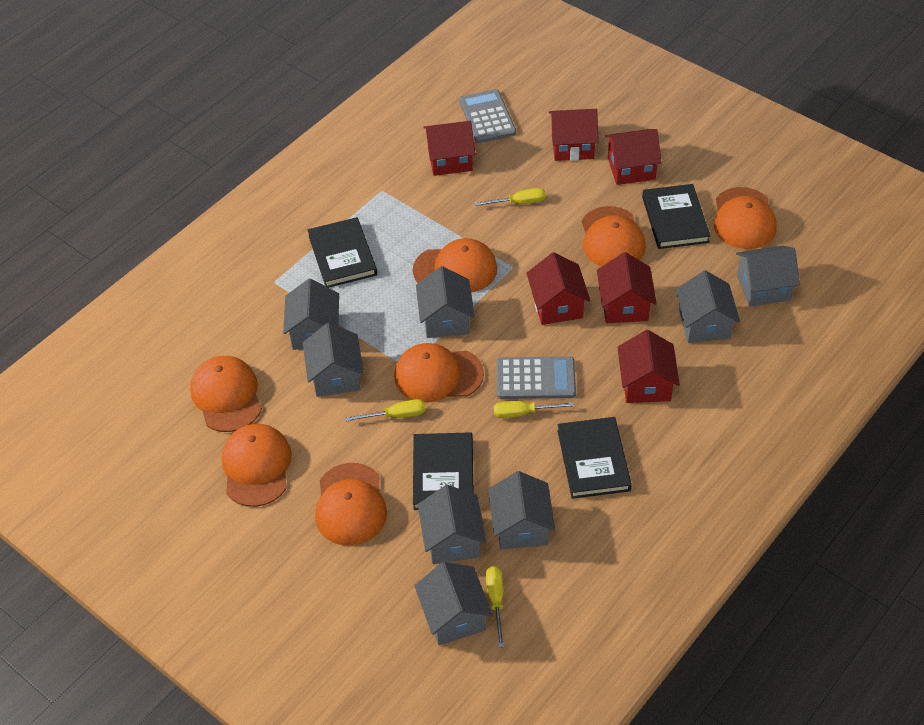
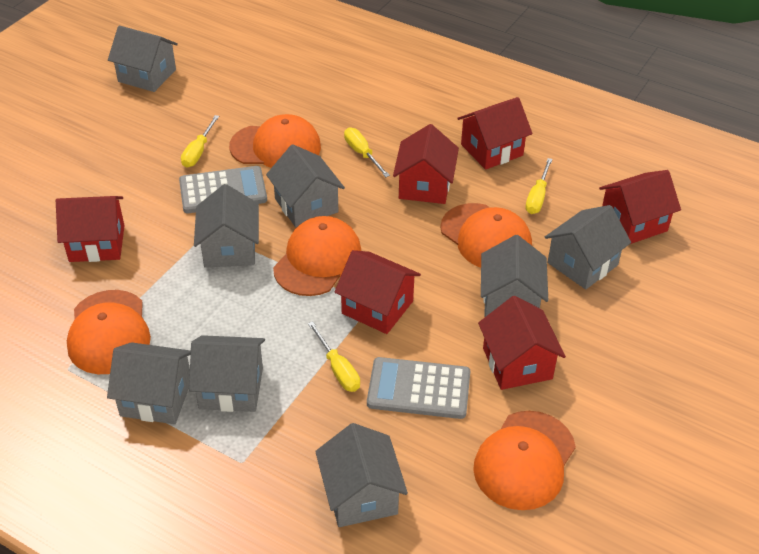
black book: [308,217,377,288] [413,432,474,510] [557,417,632,499] [642,184,711,249] = 4 -> none = 0
orange cap: [190,356,262,432] [222,424,292,507] [315,463,387,546] [394,343,484,403] [413,238,497,292] [582,206,646,267] [714,187,777,249] = 7 -> [67,290,151,374] [229,114,321,168] [273,216,362,296] [440,203,532,268] [473,411,576,510] = 5

